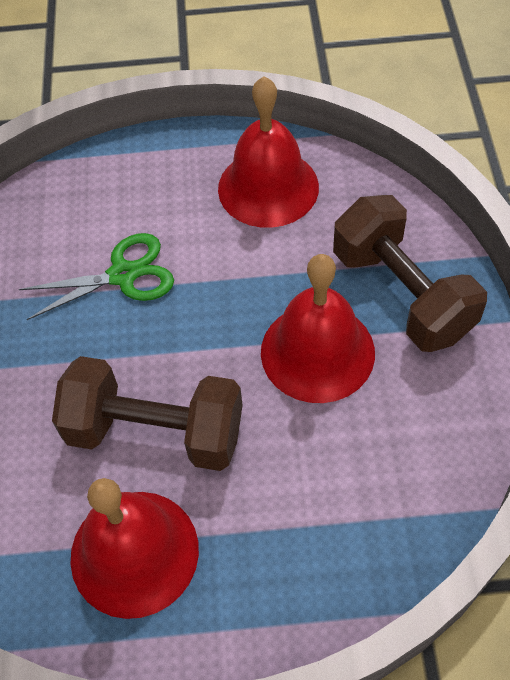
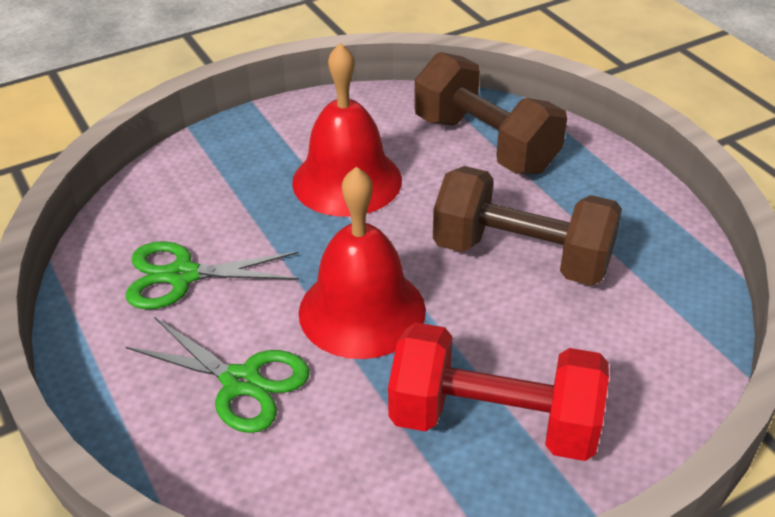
green scissors: [18,233,174,320] = 1 -> [126,241,299,309] [126,317,310,433] = 2
red bell: [70,478,199,619] [218,76,319,228] [261,254,375,403] = 3 -> [292,43,402,217] [299,167,426,359] = 2
red dumbbell: none = 0 -> [388,323,609,461] = 1

